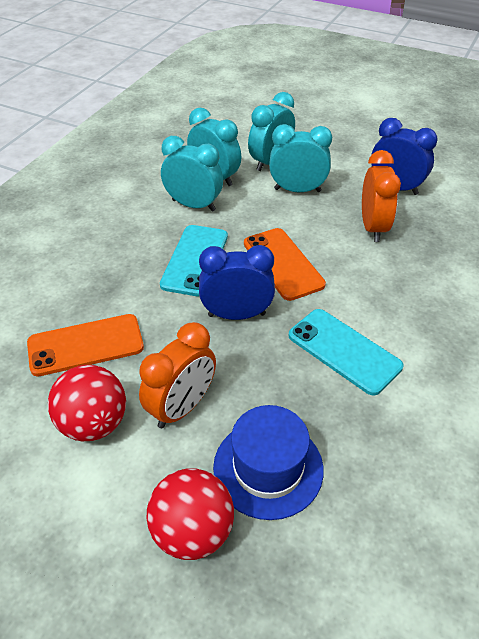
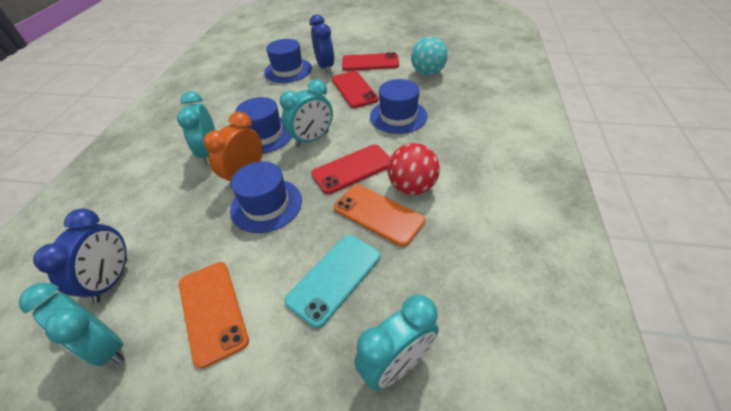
blue hat: [213,405,324,520] = 1 -> [230,161,302,233] [235,97,292,153] [264,39,312,83] [370,79,428,134] = 4
orange clock: [139,322,216,428] [362,150,401,242] = 2 -> [204,112,262,189] = 1
red ball: [48,365,126,441] [147,469,234,560] = 2 -> [388,143,440,195] = 1
red phone: none = 0 -> [311,144,390,194] [332,71,379,108] [342,52,399,71] = 3
turquoise ball: none = 0 -> [411,36,448,75] = 1
turquoise phone: [160,225,228,296] [289,309,403,396] = 2 -> [284,235,380,328] = 1

